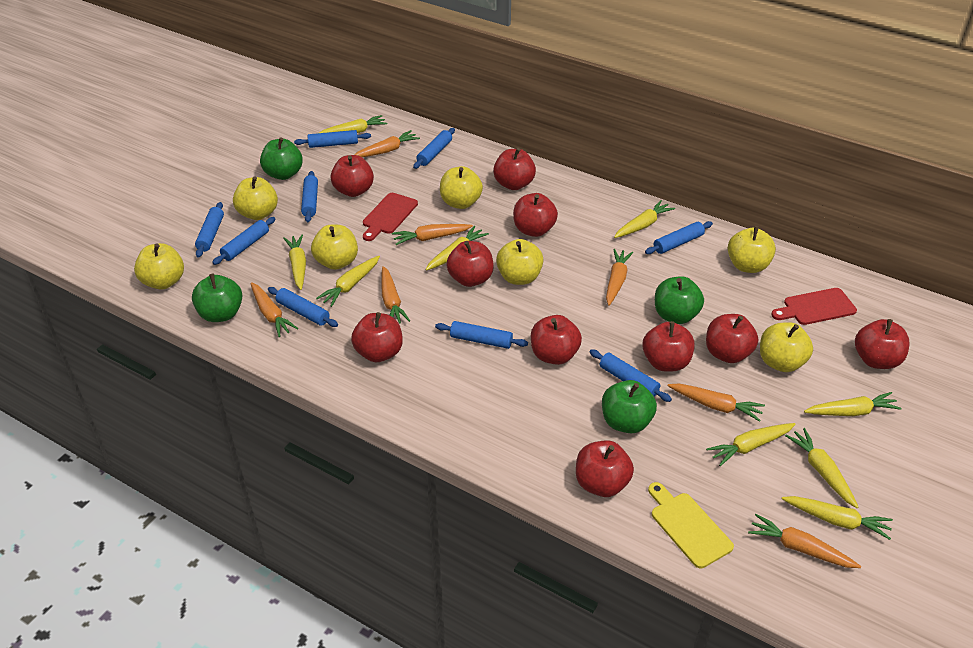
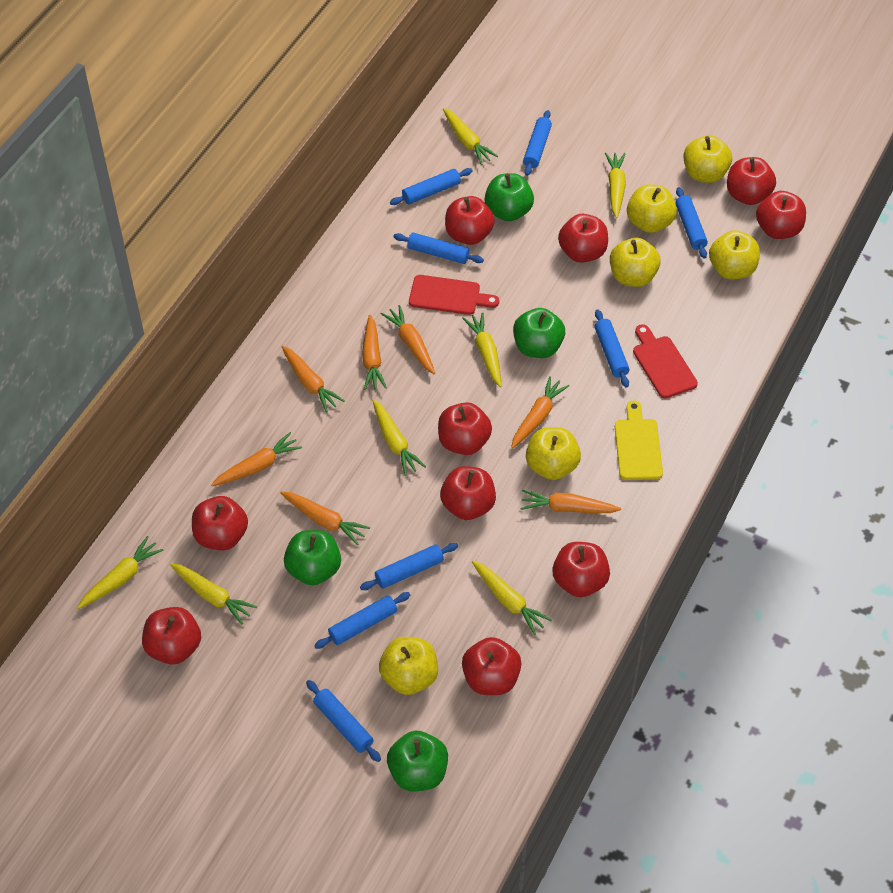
blue rolling pin: [195,202,224,258] [212,217,275,265] [268,287,338,327] [294,130,371,148] [301,171,318,222] [413,128,455,169] [435,321,528,349] [589,349,672,402] [645,221,713,254] = 9 -> [306,680,381,762] [314,592,410,649] [360,543,458,590] [390,168,473,205] [393,232,484,264] [523,110,552,176] [594,309,629,388] [675,187,708,258] = 8
yellow apple: [134,243,184,289] [233,176,278,220] [311,224,358,270] [440,166,483,209] [496,239,544,285] [728,226,776,273] [760,322,813,372] = 7 -> [379,637,438,695] [526,427,581,480] [610,238,660,287] [627,184,677,233] [684,135,732,183] [709,230,760,279] = 6
yellow carrot: [284,235,306,290] [316,256,380,307] [319,115,387,133] [425,226,489,271] [614,200,675,238] [706,423,796,466] [782,496,893,540] [785,428,859,508] [804,392,902,416] = 9 -> [77,536,164,609] [170,563,257,625] [373,400,426,476] [443,108,498,165] [462,313,501,387] [472,561,552,635] [605,153,626,218] = 7

